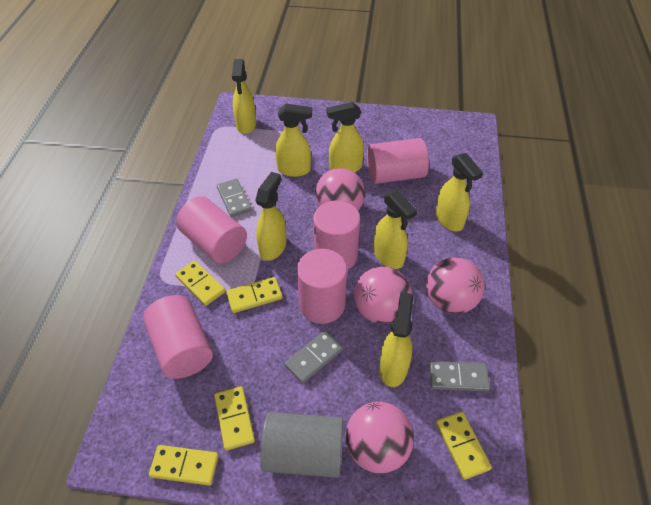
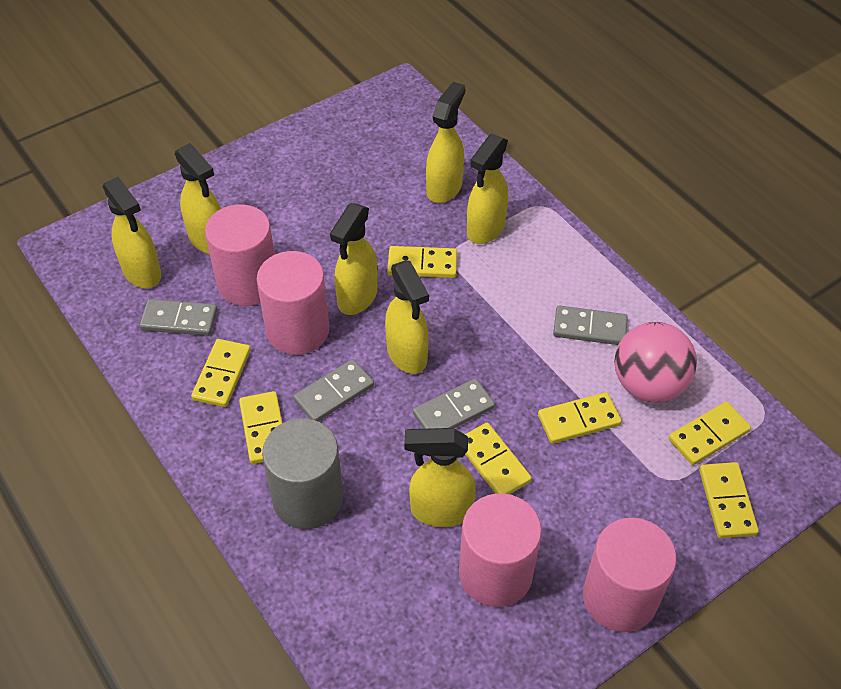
grey domino: [217,179,252,217] [285,330,343,383] [429,361,490,392] = 3 -> [140,299,217,336] [293,359,374,421] [413,378,495,429] [553,305,628,345] = 4
pink ball: [315,168,365,211] [345,402,414,473] [354,266,412,324] [426,257,485,314] = 4 -> [614,322,697,402] = 1
pink cylinder: [143,295,213,379] [176,196,247,264] [297,249,347,324] [314,201,360,270] [367,138,429,184] = 5 -> [205,204,275,306] [257,251,329,355] [459,493,542,607] [583,518,676,632] = 4
yellow domino: [149,445,219,486] [175,260,225,306] [214,386,255,451] [226,277,283,313] [436,412,492,480] = 5 -> [191,339,251,407] [239,391,282,464] [387,246,457,278] [465,423,532,494] [538,392,622,444] [669,401,751,465] [699,462,759,539] = 7

